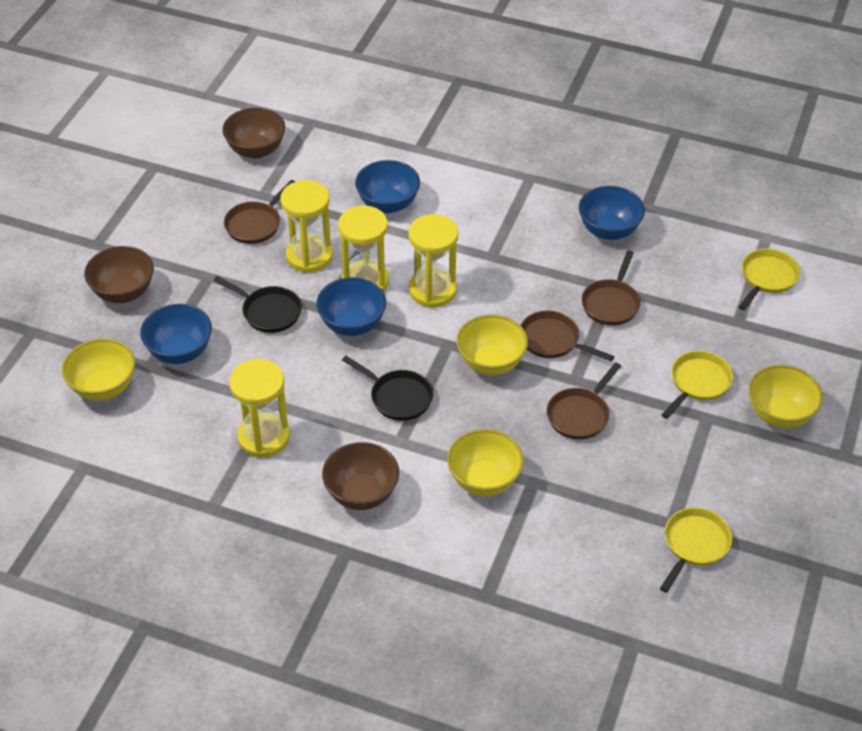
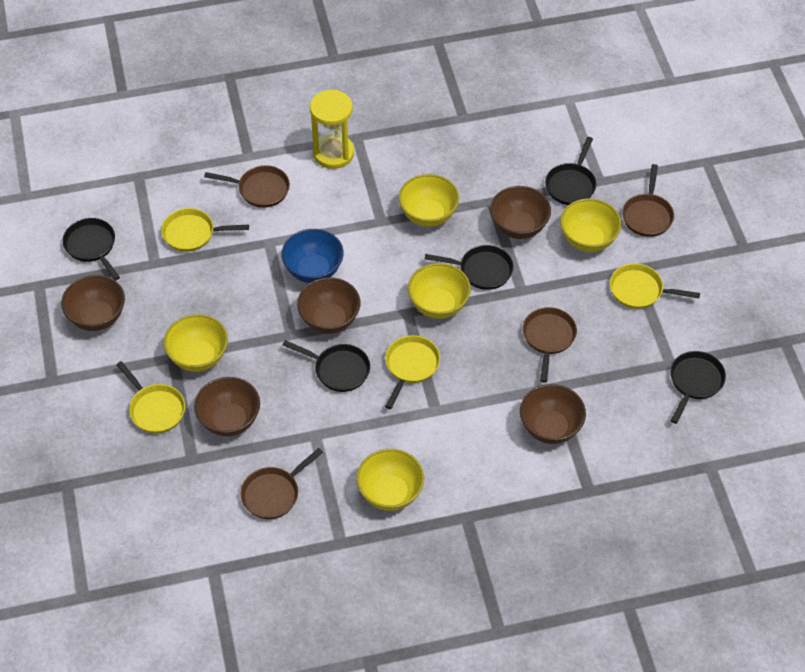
black pan: [213,276,302,333] [342,356,433,421] = 2 -> [63,218,120,281] [283,340,370,392] [425,245,513,290] [545,137,596,205] [670,351,726,424] = 5
blue bowl: [140,304,212,364] [316,277,386,336] [355,160,420,213] [579,186,645,240] = 4 -> [282,229,344,283] = 1
brown bowl: [84,246,154,303] [222,108,285,159] [322,442,399,510] = 3 -> [61,275,125,331] [194,377,260,436] [297,277,360,334] [490,186,551,239] [520,384,586,444] = 5
yellow bowl: [62,339,135,401] [447,429,524,496] [456,315,528,375] [749,365,823,428] = 4 -> [164,314,228,372] [356,449,424,511] [399,174,459,227] [408,263,471,319] [560,199,622,252] = 5
yellow hourglass: [229,359,290,458] [281,180,333,273] [338,205,389,292] [408,214,458,308] = 4 -> [310,90,354,169] = 1
yellow pan: [660,507,732,593] [661,351,733,419] [739,249,800,310] = 3 -> [116,361,185,433] [161,208,249,252] [385,335,440,409] [610,263,700,309] = 4

